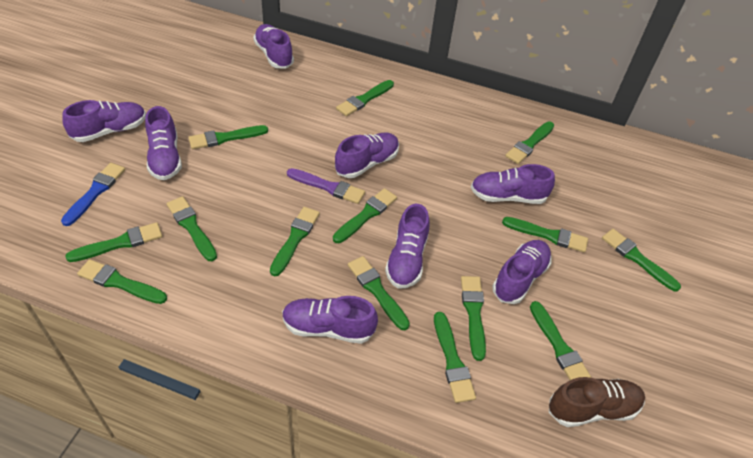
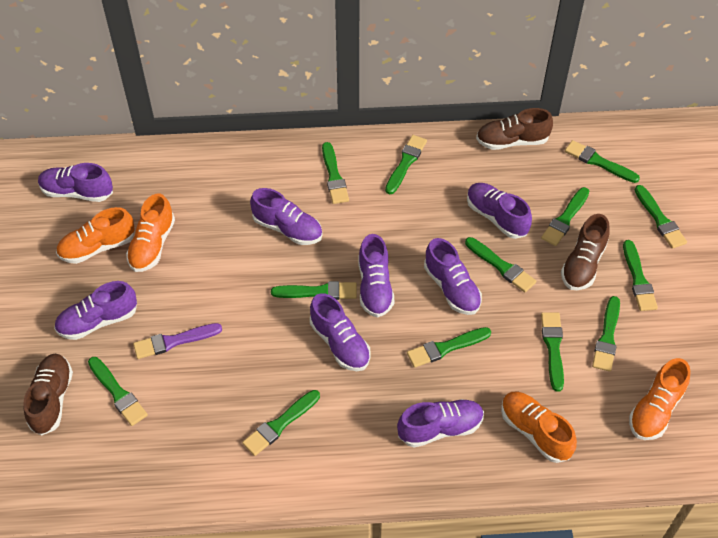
blue brush: [61,163,125,226] = 1 -> none = 0
brown shoe: [549,377,645,427] = 1 -> [23,354,73,436] [476,108,553,150] [561,214,610,290] = 3
green brush: [65,222,162,262] [77,259,167,304] [167,196,217,261] [188,125,268,149] [270,207,320,276] [333,188,397,243] [336,80,394,116] [348,256,410,330] [434,312,476,403] [461,276,486,361] [502,217,588,253] [505,122,554,164] [530,301,592,380] [602,229,681,291] = 14 -> [88,357,148,426] [242,390,320,456] [271,281,357,300] [322,142,349,204] [385,135,427,194] [407,327,491,368] [465,237,536,293] [541,187,589,246] [541,312,564,392] [565,140,640,183] [592,296,620,372] [623,240,658,311] [635,185,687,249] = 13
orange shoe: none = 0 -> [56,207,135,264] [126,194,175,272] [501,392,577,463] [629,358,690,440] = 4

